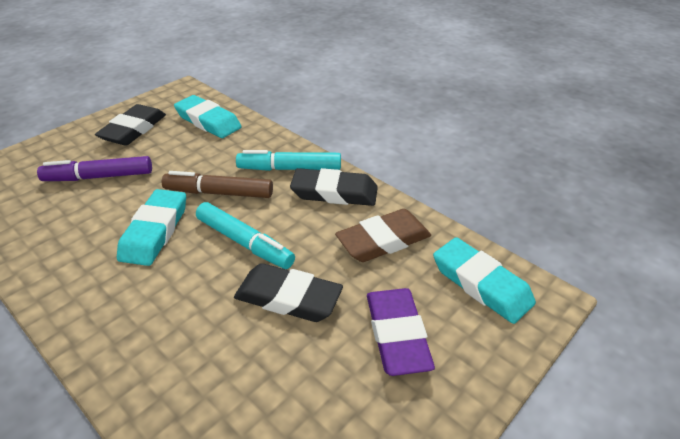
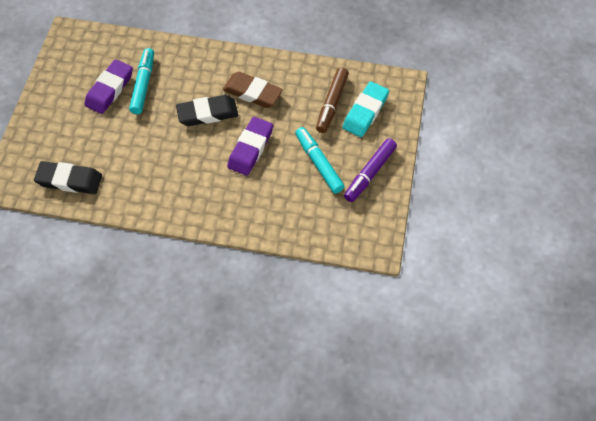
black eraser: [95,104,166,146] [234,263,343,322] [290,168,378,206] = 3 -> [34,161,102,194] [176,95,238,126] = 2
purple eraser: [367,288,435,376] = 1 -> [84,59,133,114] [227,117,273,176] = 2
turquoise eraser: [117,189,186,266] [174,95,241,138] [433,237,536,324] = 3 -> [342,81,389,137] = 1

